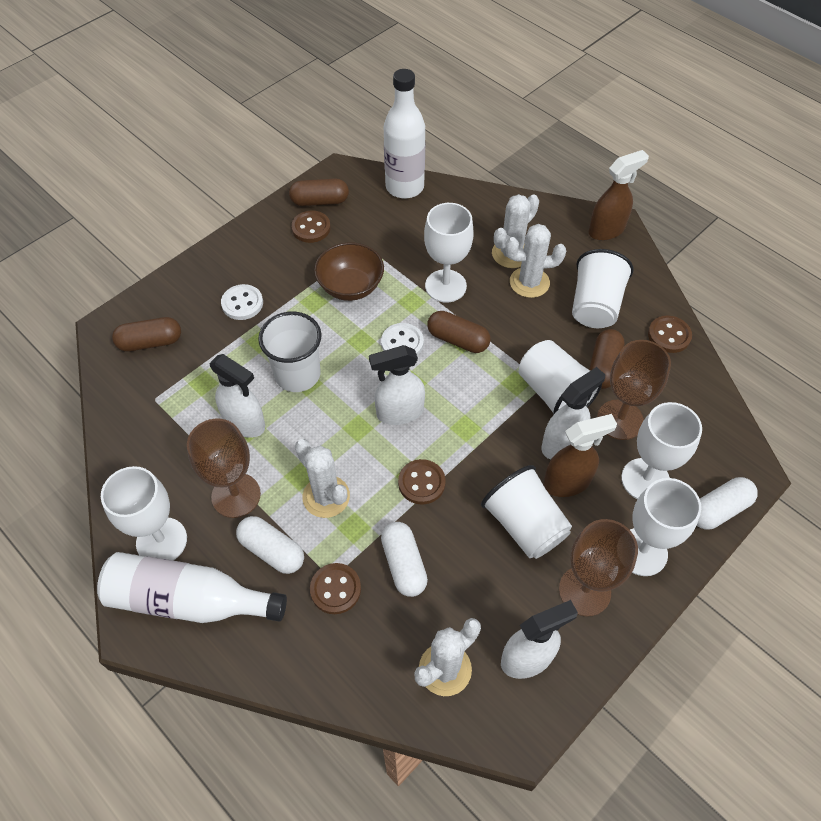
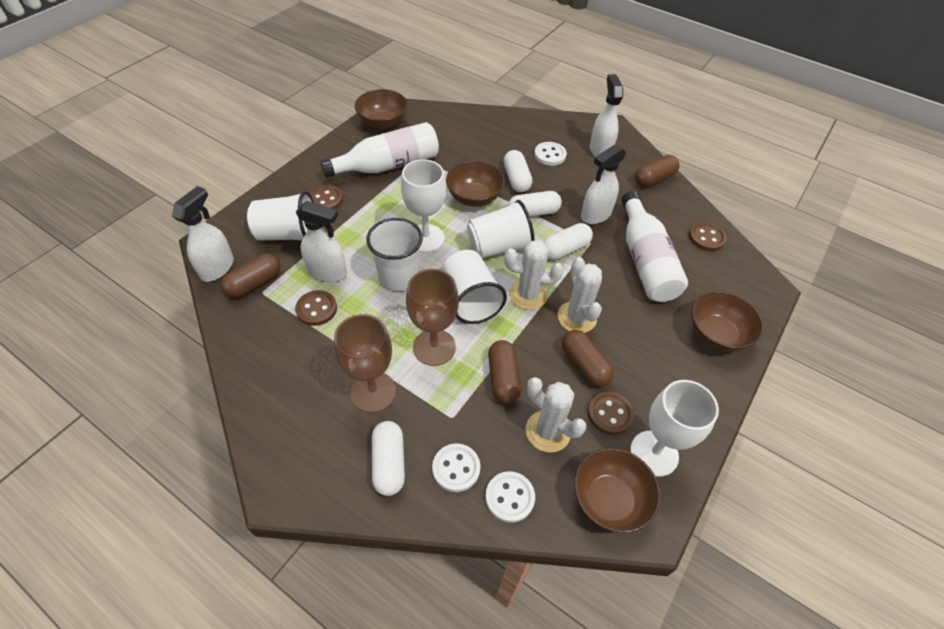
brown bowl: [314,242,384,301] = 1 -> [355,89,408,129] [446,161,505,207] [574,448,661,533] [692,291,764,352] = 4
brown goblet: [187,419,261,518] [559,519,638,616] [597,340,671,440] = 3 -> [334,314,396,413] [406,269,459,366] = 2
brown spray bottle: [543,414,617,497] [588,150,649,241] = 2 -> none = 0
white button: [221,284,263,320] [381,323,424,355] = 2 -> [432,443,480,492] [485,471,535,523] [534,142,567,166] = 3
white cactus: [295,439,350,518] [414,618,481,696] [492,194,539,268] [505,224,566,298] = 4 -> [504,240,564,310] [526,377,586,452] [557,257,602,333] = 3
white capsule: [236,516,304,574] [381,522,428,597] [697,477,758,529] = 3 -> [372,421,405,496] [503,150,532,192] [508,191,562,217] [543,223,593,260] = 4
white goblet: [101,466,187,560] [424,203,474,302] [621,402,702,499] [630,478,701,576] = 4 -> [401,159,446,252] [630,380,719,477] = 2

